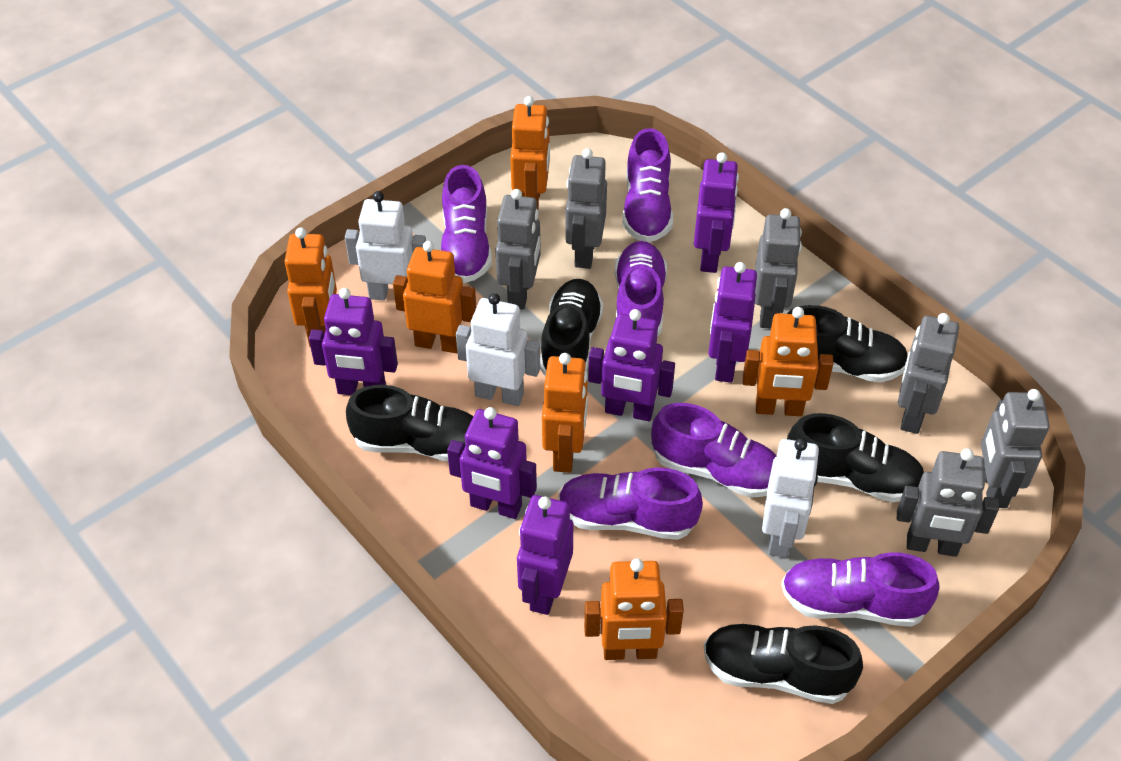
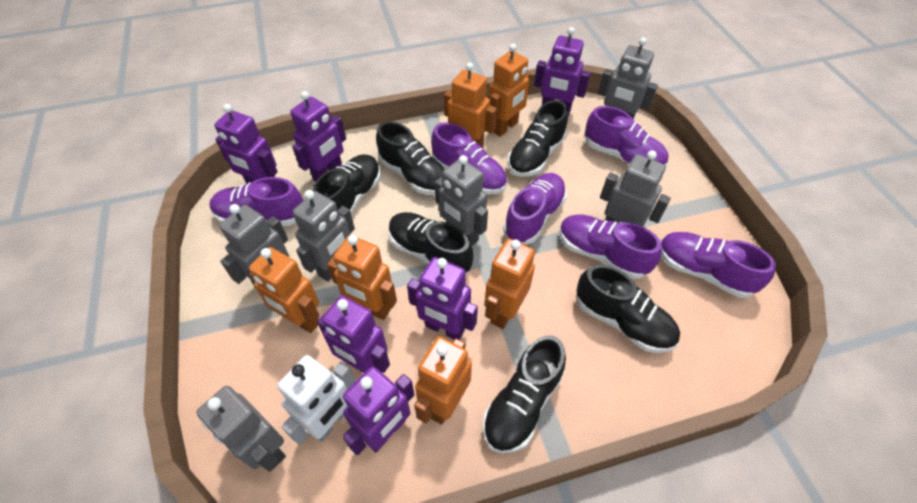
black shoe: [346,385,473,461] [540,279,604,376] [704,624,863,704] [787,305,908,383] [787,413,924,503] = 5 -> [312,154,381,215] [376,121,445,195] [388,212,473,274] [482,335,566,453] [508,100,568,177] [576,265,680,353] = 6
white robot: [345,191,426,300] [456,293,540,406] [762,438,820,558] = 3 -> [277,355,356,445] = 1

